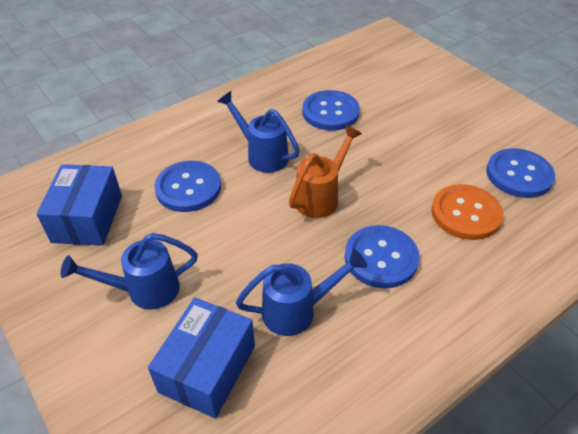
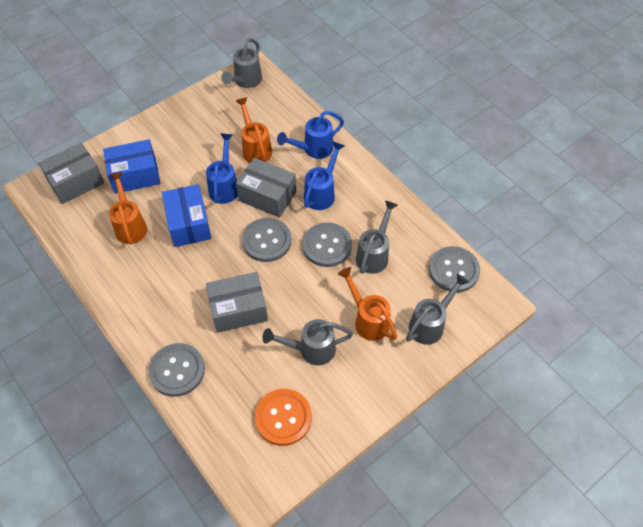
blue button: [154,161,221,212] [302,90,360,131] [345,225,419,288] [486,148,555,198] = 4 -> none = 0
grey box: none = 0 -> [38,142,104,204] [206,272,268,333] [236,158,296,218] = 3
grey button: none = 0 -> [149,343,205,397] [242,218,292,262] [303,222,352,267] [429,246,480,293] = 4
grey watering can: none = 0 -> [221,38,262,88] [262,319,353,365] [356,200,398,274] [406,274,469,344] = 4
orange watering can: [289,125,362,218] = 1 -> [109,172,147,244] [236,97,272,163] [338,267,397,341] = 3

